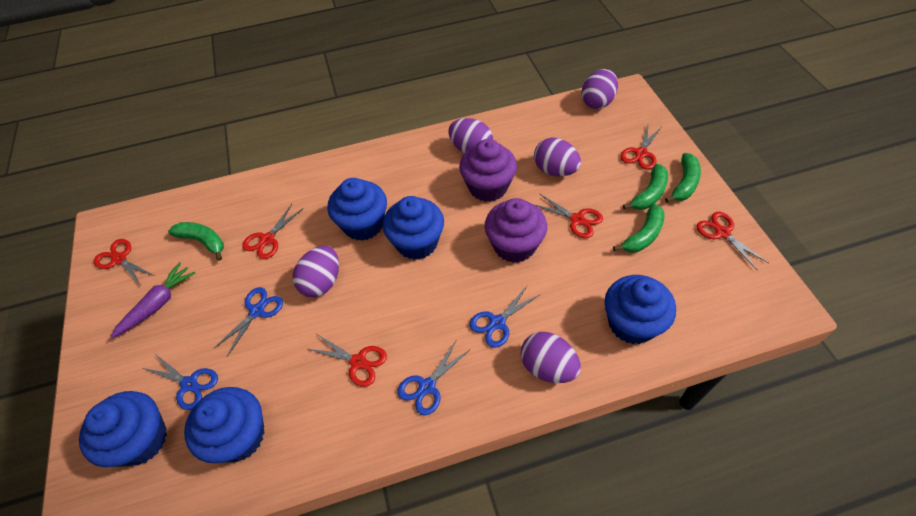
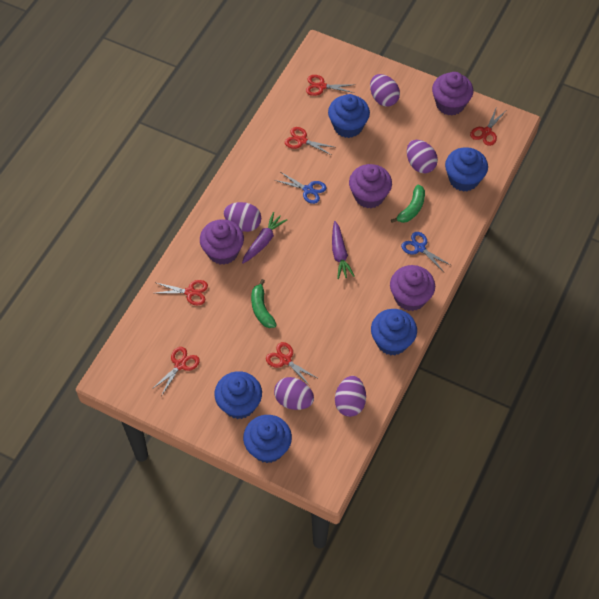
blue scissors: [143,354,218,410] [213,287,283,356] [398,341,469,416] [469,285,541,348] = 4 -> [275,172,326,204] [401,232,452,272] = 2
green banana: [168,222,224,261] [613,204,665,253] [623,164,668,210] [665,153,701,203] = 4 -> [251,279,277,328] [391,184,425,223] = 2
purple carrot: [110,262,195,339] = 1 -> [242,212,287,264] [332,221,355,279] = 2
purple cupcake: [459,139,517,202] [485,198,547,263] = 2 -> [200,219,244,265] [349,164,392,208] [390,265,435,311] [432,72,473,115] = 4

